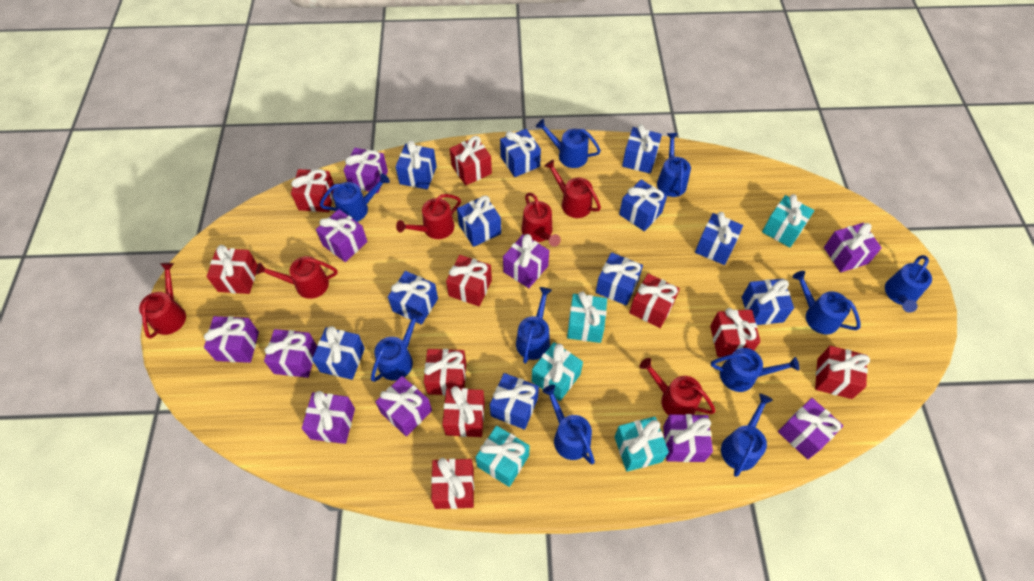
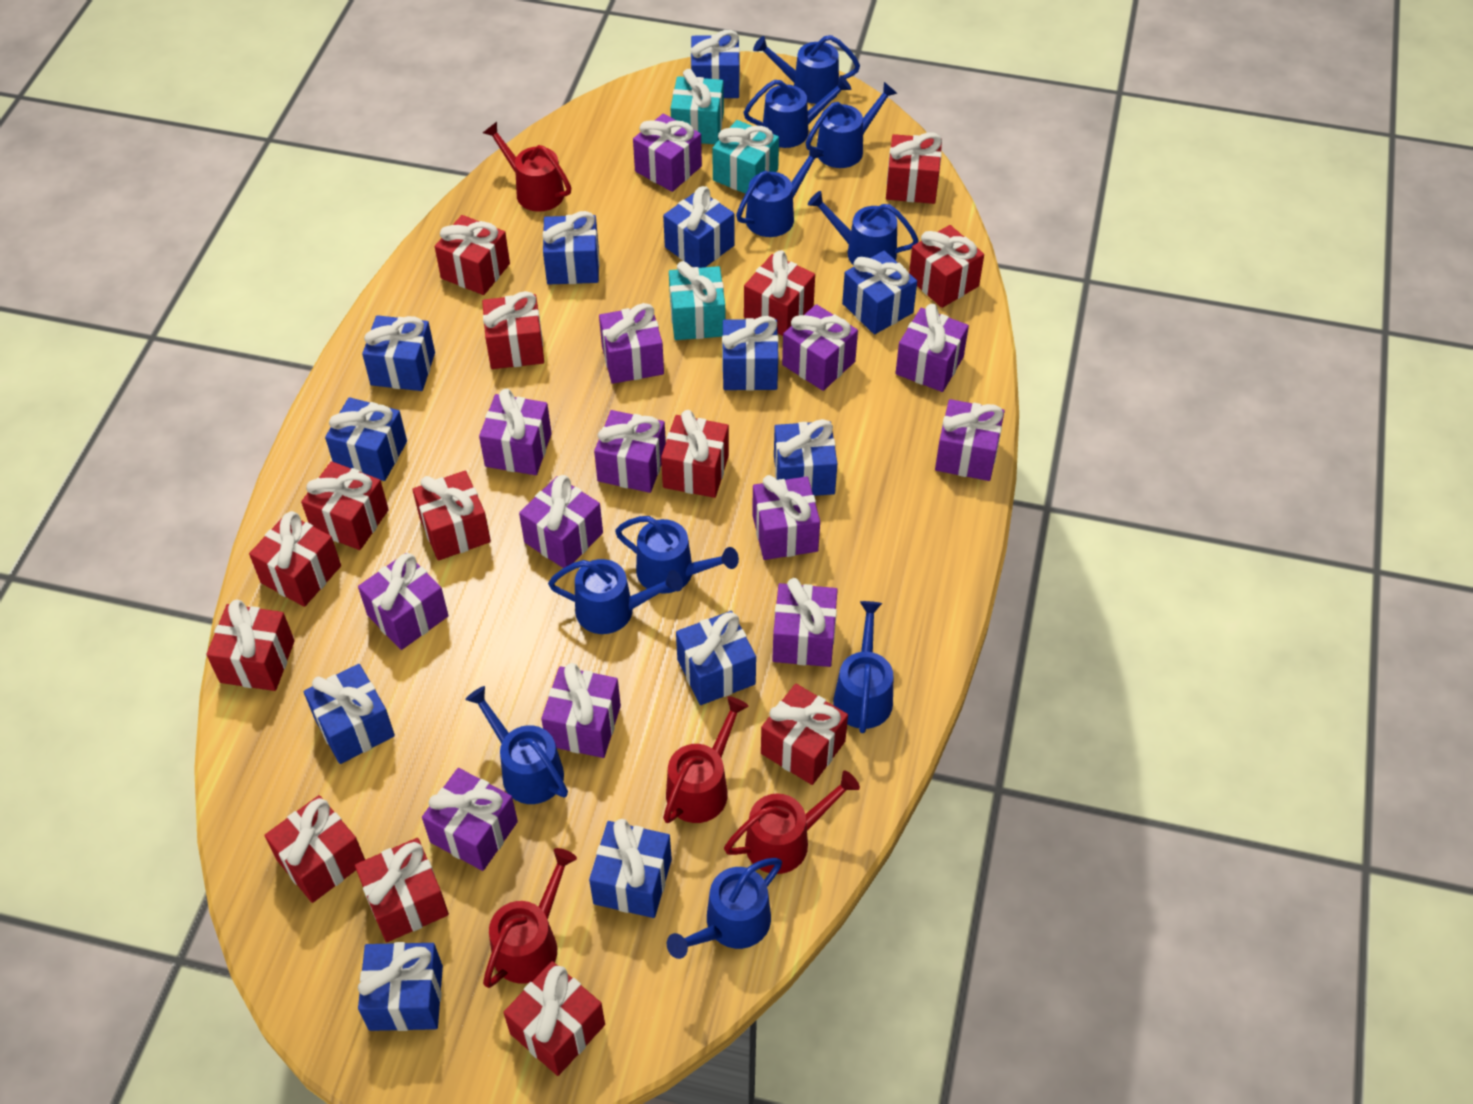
blue gift: [312,326,365,380] [388,271,438,325] [395,140,437,190] [457,195,501,247] [490,373,539,430] [500,129,541,177] [596,253,643,306] [619,179,667,231] [622,124,662,174] [695,212,743,265] [742,279,794,325] = 11 -> [304,664,395,764] [325,397,407,481] [358,942,443,1031] [362,315,435,391] [543,211,599,284] [589,819,672,918] [663,186,734,268] [676,611,756,705] [691,30,740,98] [722,316,779,391] [774,419,837,496] [842,251,917,334] = 12
purple gift: [204,316,259,363] [264,329,317,378] [302,391,355,444] [316,209,368,262] [344,148,388,193] [375,376,432,437] [503,234,549,288] [663,414,713,462] [778,398,844,459] [824,223,882,272] = 10 -> [358,553,449,650] [422,768,518,871] [479,389,552,475] [519,475,603,568] [541,663,621,758] [594,410,666,493] [599,303,664,384] [633,114,702,192] [752,475,820,560] [773,578,838,667] [782,304,858,391] [895,304,969,392] [935,399,1005,481] = 13
red gift: [207,245,258,294] [291,169,334,212] [424,349,466,395] [431,458,474,509] [442,386,485,437] [446,255,492,306] [450,136,492,186] [629,274,680,328] [710,308,760,357] [815,346,870,399] = 10 -> [206,599,295,691] [249,511,341,607] [264,795,365,903] [301,461,389,550] [355,838,449,942] [412,471,491,561] [435,215,510,295] [482,291,544,369] [503,961,605,1076] [661,410,729,498] [744,250,815,336] [761,684,848,785] [886,132,942,204] [909,225,984,308] = 14
red watering can: [139,263,186,339] [256,256,338,299] [396,194,461,239] [521,193,561,247] [545,160,601,218] [640,358,716,415] = 6 -> [483,122,572,212] [483,848,577,988] [663,696,749,823] [724,771,860,874] = 4
turquoise gift: [476,426,530,487] [532,342,583,401] [567,291,607,343] [615,416,669,472] [762,194,814,247] = 5 -> [669,261,725,340] [671,69,724,144] [712,120,779,194] = 3

